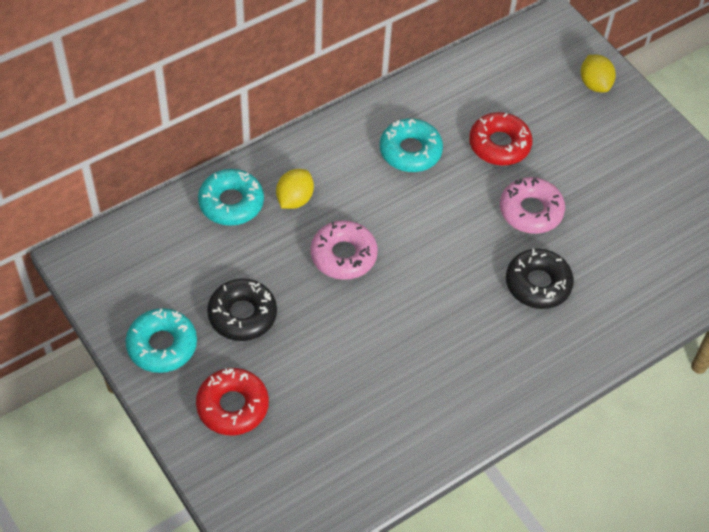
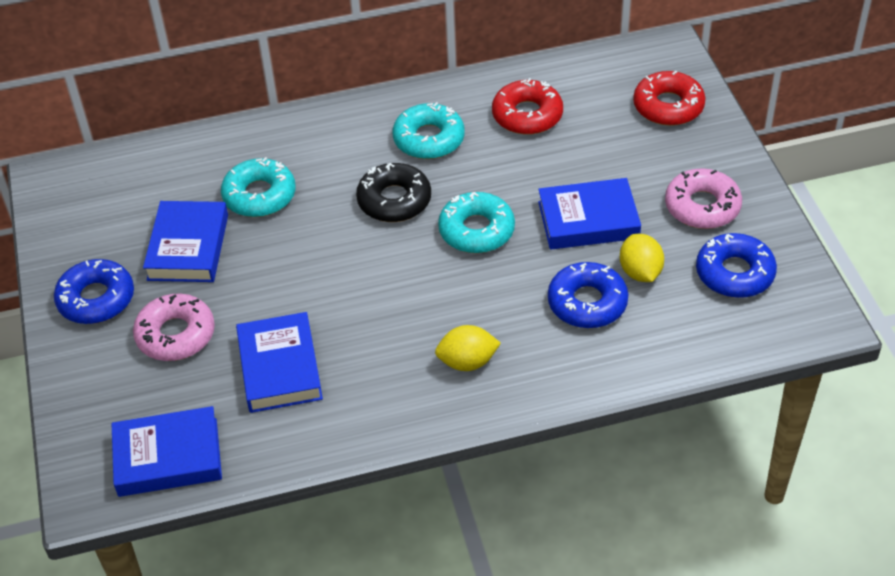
black donut: [207,278,277,341] [506,249,574,309] = 2 -> [356,163,431,222] = 1
blue book: none = 0 -> [112,406,222,497] [143,201,228,282] [236,312,323,413] [538,178,641,250] = 4
blue donut: none = 0 -> [54,259,134,324] [548,262,628,328] [696,233,777,298] = 3

